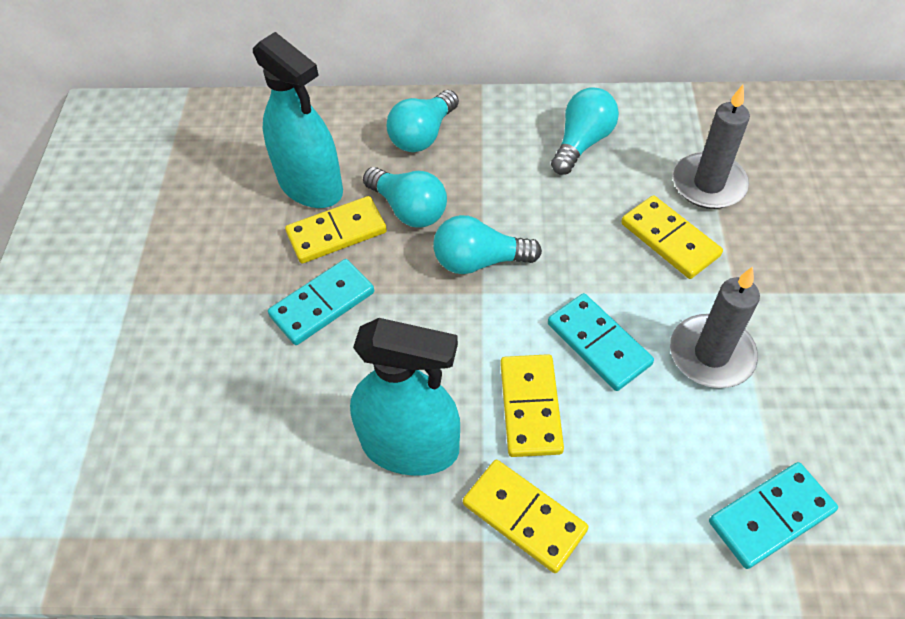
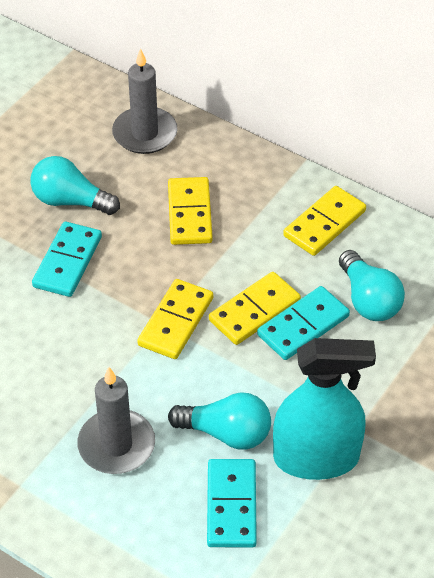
turquoise light bulb: [363,167,447,228] [387,90,459,152] [433,215,542,274] [551,87,619,175] = 4 -> [31,156,120,215] [168,392,271,450] [339,250,405,321] = 3
turquoise spray bottle: [253,32,343,208] [350,318,460,476] = 2 -> [273,338,376,480] = 1

